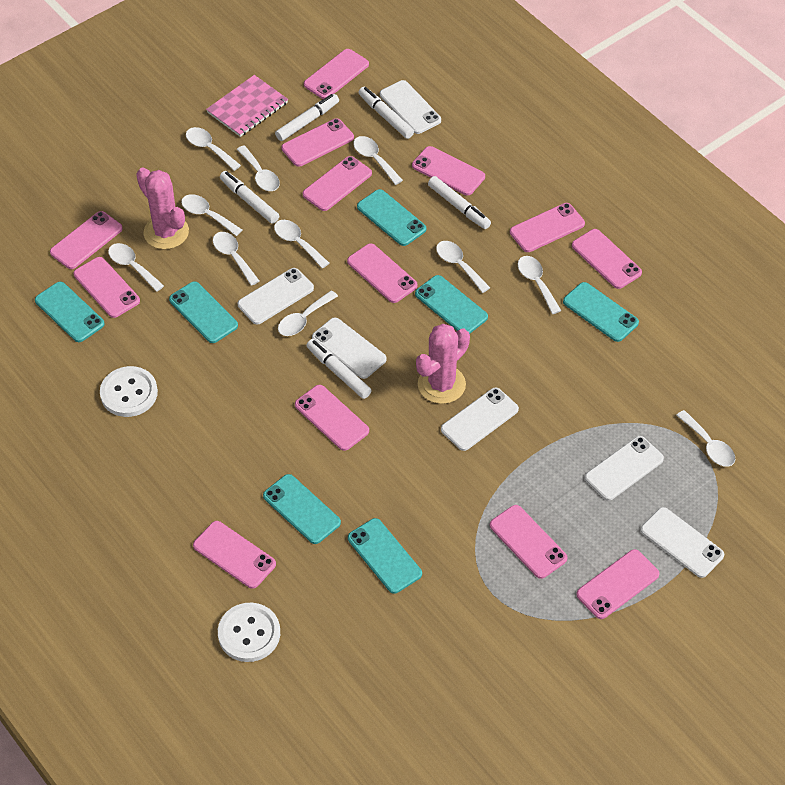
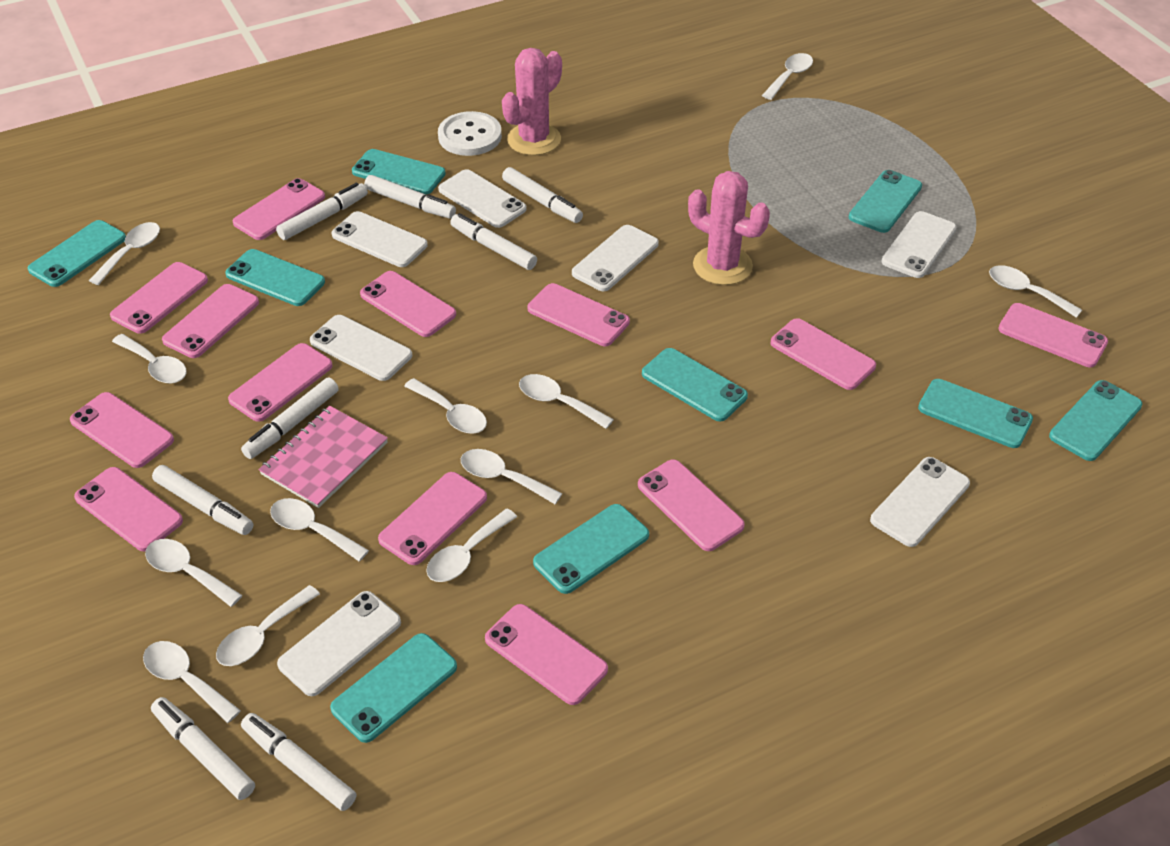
turquoise phone: [35,282,105,342] [169,281,238,343] [263,474,341,544] [348,518,422,594] [357,189,426,246] [415,275,488,334] [563,282,639,342] = 7 -> [28,220,126,287] [225,249,325,306] [330,633,457,743] [352,149,446,195] [533,504,649,594] [642,348,748,421] [849,170,922,233] [918,379,1033,448] [1049,380,1143,461] = 9
white button: [100,366,158,417] [218,603,280,662] = 2 -> [438,111,502,156] = 1
white marker: [220,171,279,224] [275,94,339,141] [306,339,372,399] [358,87,414,139] [428,176,491,229] = 5 -> [151,697,255,800] [152,465,254,535] [241,377,339,459] [241,713,356,811] [276,183,368,240] [364,175,456,219] [450,213,537,270] [502,167,583,223] = 8
white phone: [238,268,314,324] [312,318,387,379] [380,80,441,134] [441,388,519,451] [585,436,664,501] [640,507,724,578] = 6 -> [277,591,401,696] [310,315,412,381] [332,211,428,267] [438,169,527,228] [572,225,659,291] [870,457,970,547] [881,211,956,278] = 7
white spoon: [108,243,164,292] [181,194,242,236] [186,127,241,171] [213,232,259,286] [237,145,280,191] [274,220,329,268] [278,290,338,336] [353,136,403,185] [436,241,490,293] [518,256,561,314] [676,410,735,467] = 11 -> [89,222,160,285] [112,334,187,384] [143,641,241,723] [145,539,242,607] [216,585,320,666] [270,498,369,561] [404,378,487,434] [426,509,517,582] [461,449,562,504] [519,374,614,429] [762,53,813,100] [989,265,1082,318] = 12

